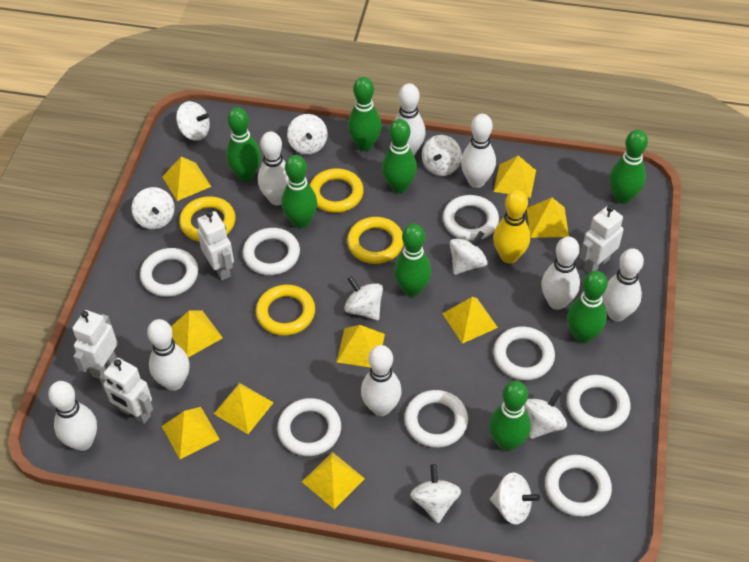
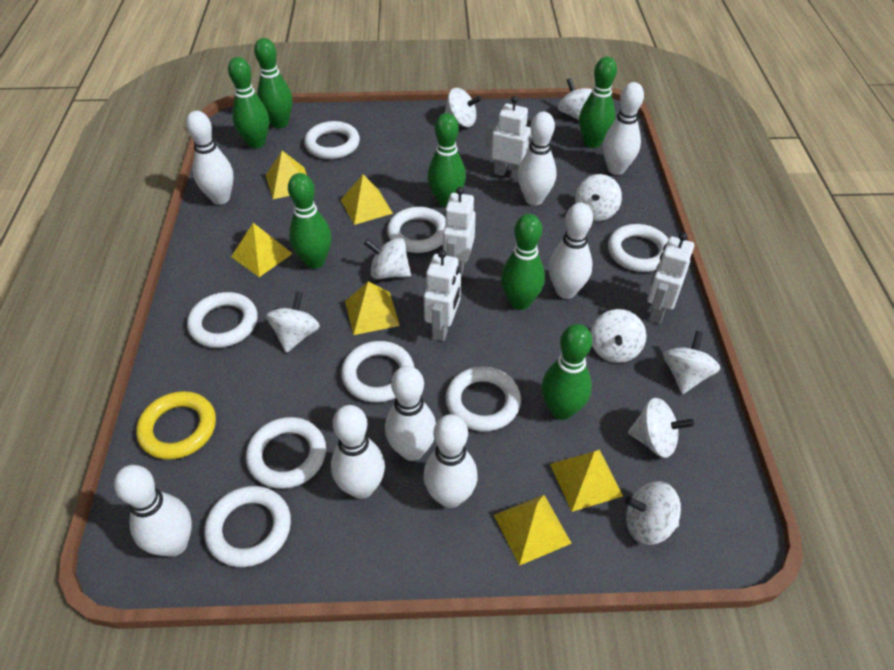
green bowling pin: [226,107,261,182] [281,155,317,229] [348,77,382,151] [382,119,417,193] [394,224,432,297] [489,381,531,451] [567,271,607,343] [610,130,648,204] = 8 -> [228,57,269,148] [254,38,293,128] [288,173,332,269] [427,113,466,207] [501,214,545,310] [541,324,592,420] [579,57,617,148] = 7
yellow bowling pin: [493,190,530,264] = 1 -> none = 0
yellow pyramid: [162,156,211,201] [162,407,220,459] [171,310,223,357] [214,383,274,434] [302,452,365,509] [337,325,385,367] [442,297,498,344] [493,156,536,198] [527,197,569,238] = 9 -> [231,223,293,277] [266,151,307,199] [341,174,393,225] [345,281,400,335] [494,495,572,566] [550,450,623,512] = 6
yellow ring: [179,196,236,242] [256,285,315,336] [310,168,364,213] [347,217,404,264] = 4 -> [136,391,216,460] = 1

